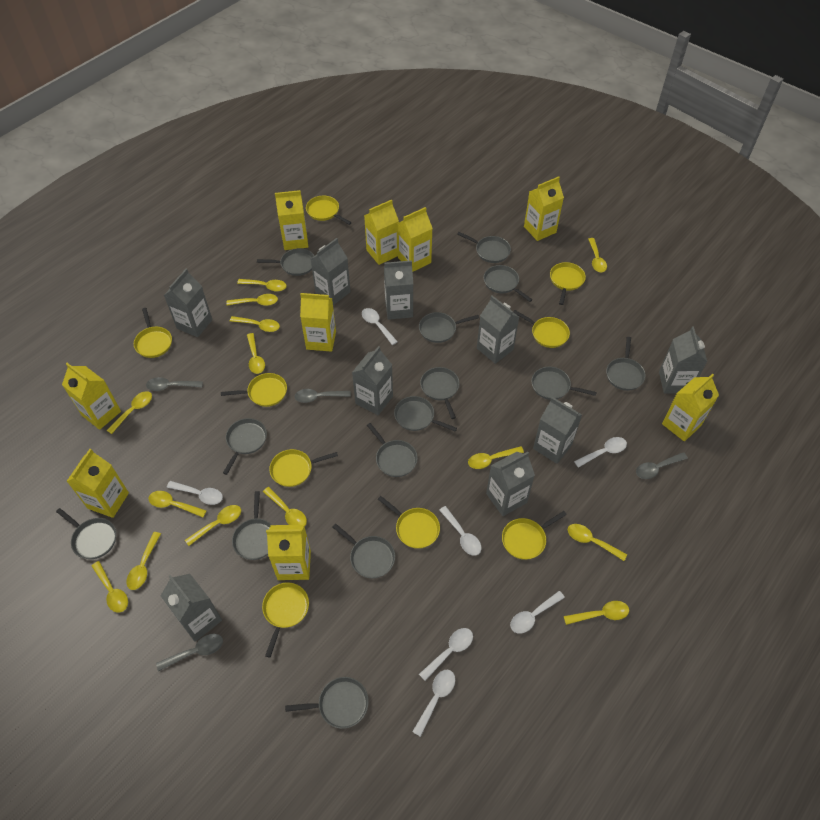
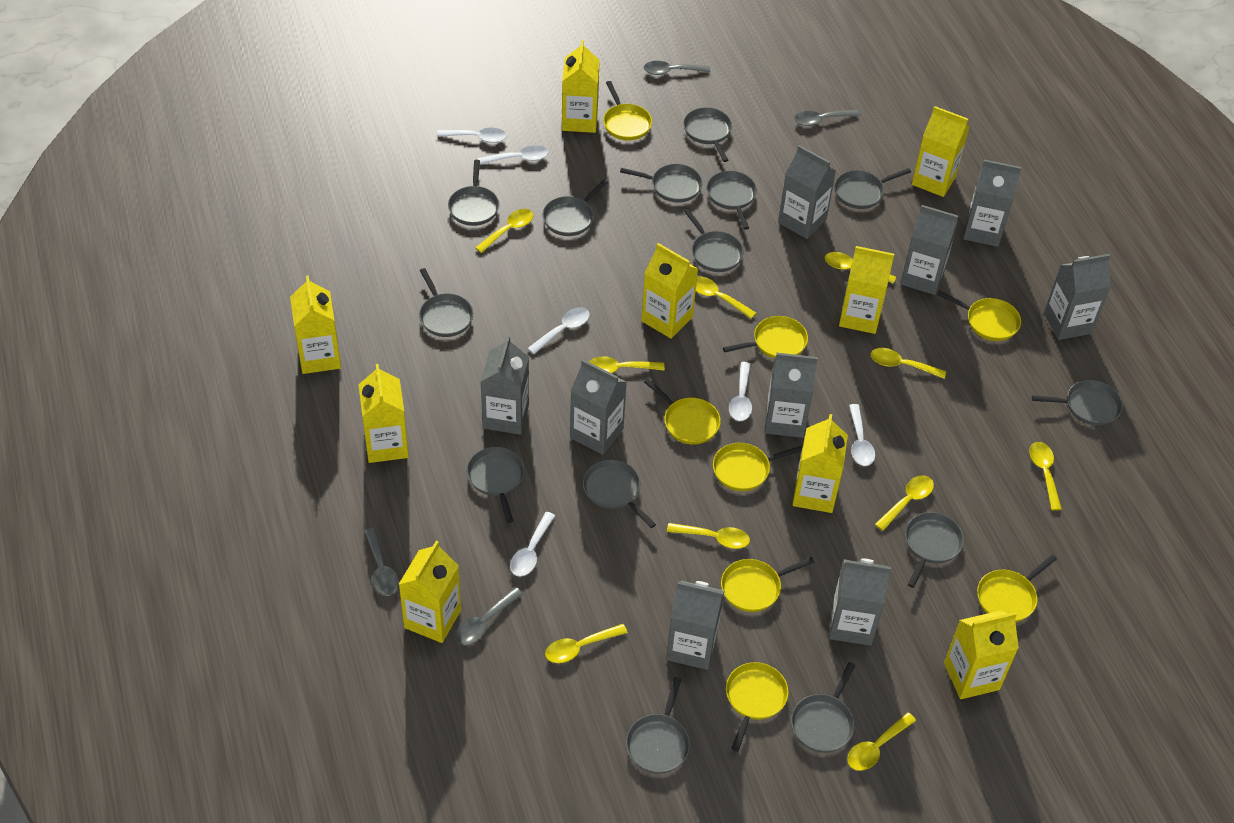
white spoon: [167,481,223,505] [362,308,398,345] [412,670,455,737] [419,628,473,681] [439,506,481,556] [510,591,565,633] [574,437,627,468] = 7 -> [437,128,507,143] [478,145,548,164] [510,512,555,577] [528,307,590,354] [729,362,752,421] [849,404,875,466] = 6
yellow pan: [134,308,172,358] [221,373,287,407] [262,582,309,658] [269,449,338,487] [306,196,352,225] [378,496,440,549] [502,511,567,560] [513,310,570,348] [550,262,586,305] = 9 -> [603,81,652,141] [644,379,721,445] [713,443,803,491] [721,557,815,612] [723,316,808,358] [726,662,789,752] [937,291,1021,341] [977,554,1057,622] = 8
yellow spoon: [92,561,128,613] [107,391,152,434] [126,532,161,590] [148,491,207,517] [185,505,241,546] [226,294,278,306] [230,316,280,332] [237,279,287,292] [247,333,265,374] [263,487,307,527] [468,446,524,469] [564,601,629,625] [568,524,627,561] [588,238,607,272] = 14 -> [475,209,534,253] [545,624,628,663] [589,356,665,373] [667,523,750,549] [696,277,756,319] [825,252,896,284] [847,712,916,771] [871,348,946,379] [875,475,934,531] [1029,442,1062,511] = 10

